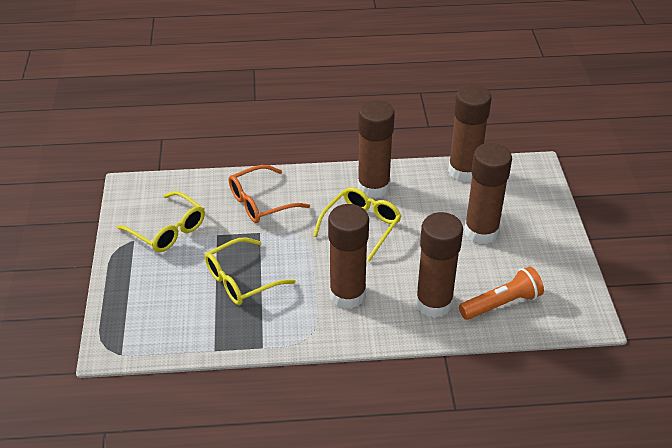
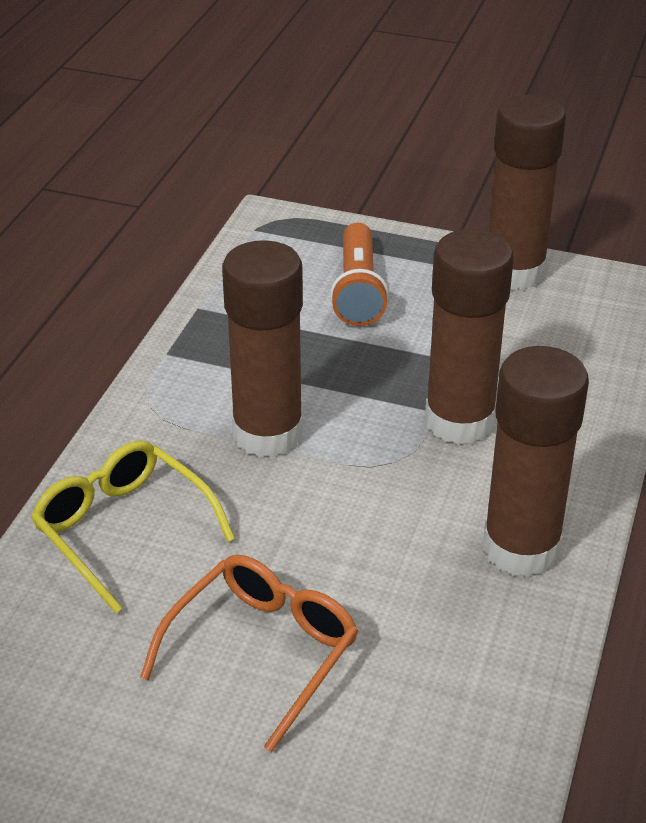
brown glue stick: [328,204,369,309] [357,100,395,199] [415,212,463,318] [448,85,492,182] [464,143,512,244] = 5 -> [222,240,303,457] [425,229,514,445] [483,346,589,577] [489,95,566,290] = 4
yellow glasses: [117,191,205,252] [205,237,295,305] [313,187,401,262] = 3 -> [31,440,235,613] = 1

